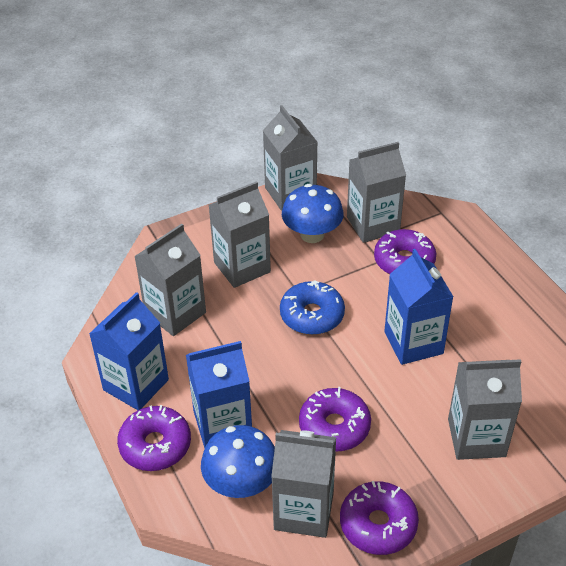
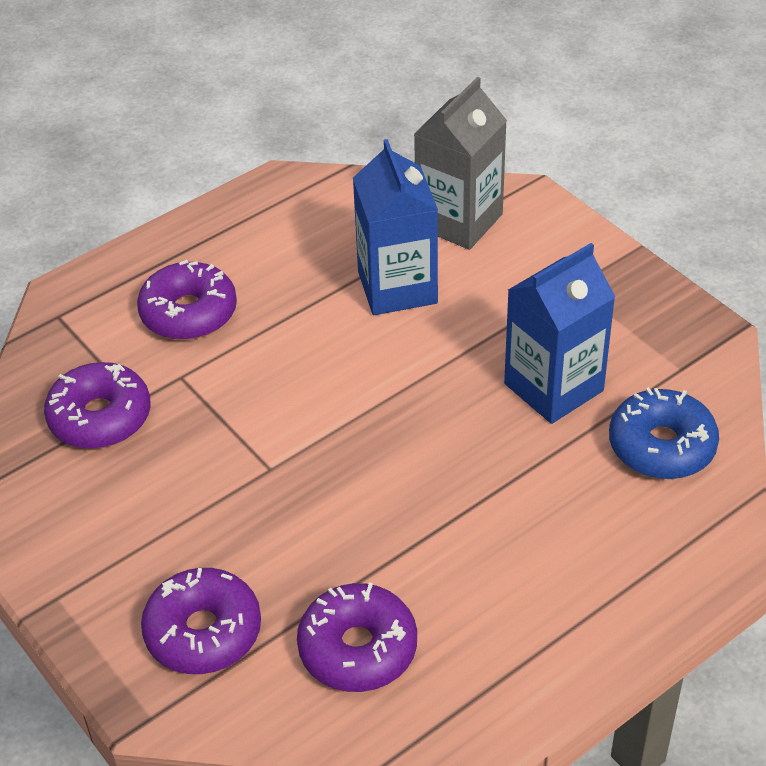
blue carton: [89,292,169,410] [186,341,252,448] [384,249,454,365] = 3 -> [353,139,438,315] [504,243,615,424] = 2
blue mushroom: [201,425,275,498] [282,184,344,243] = 2 -> none = 0
grey carton: [134,224,206,336] [209,181,271,288] [263,105,317,211] [271,430,336,538] [347,142,406,243] [448,359,522,460] = 6 -> [414,77,507,250] = 1

